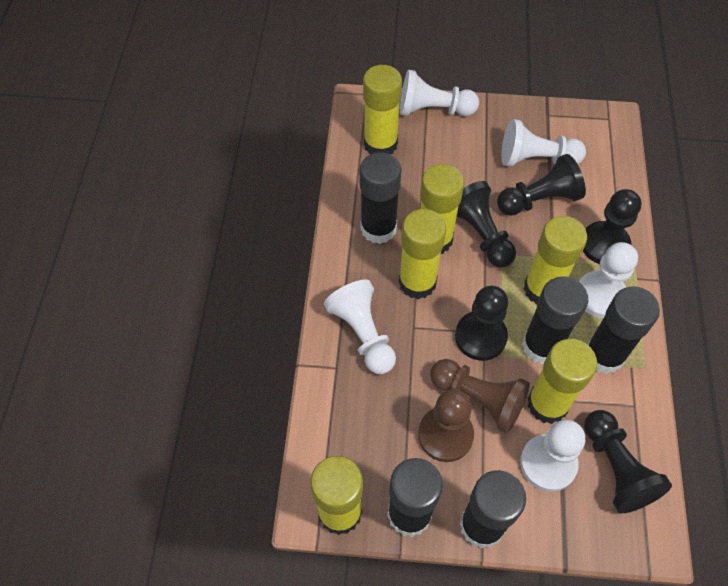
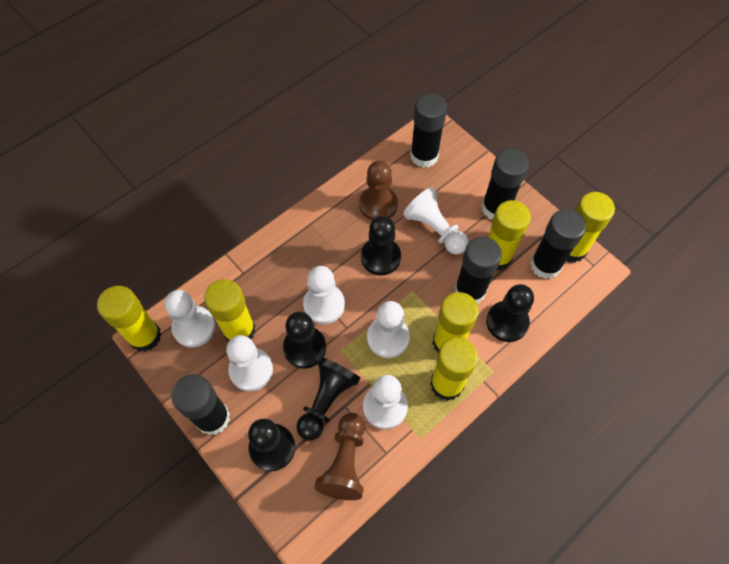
white pawn: [324,280,396,374] [400,70,479,116] [501,119,586,167] [520,420,585,492] [579,242,638,318] = 5 -> [165,290,215,348] [226,335,273,391] [303,266,345,324] [363,375,408,429] [367,301,410,358] [403,187,468,255] = 6

